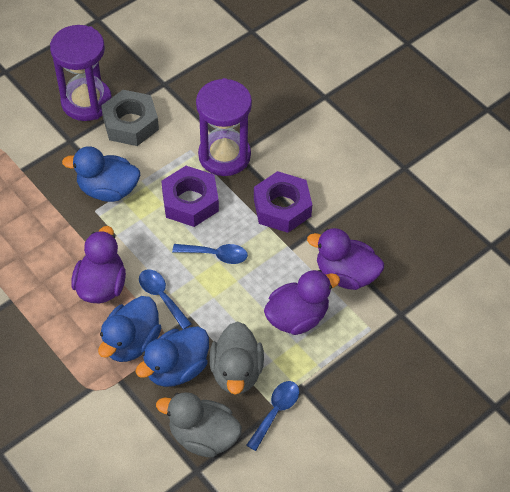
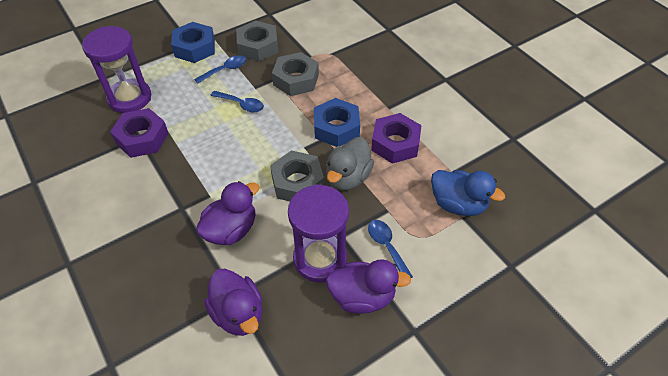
blue duck: [62,146,140,202] [98,296,161,362] [135,326,209,387] = 3 -> [431,170,505,216] = 1
blue nut: none = 0 -> [171,22,215,63] [314,98,360,147] = 2
grey duck: [156,392,242,458] [209,321,264,395] = 2 -> [326,137,374,191] = 1
grey nut: [101,90,159,146] = 1 -> [236,20,278,62] [270,150,324,201] [272,52,319,96] = 3

